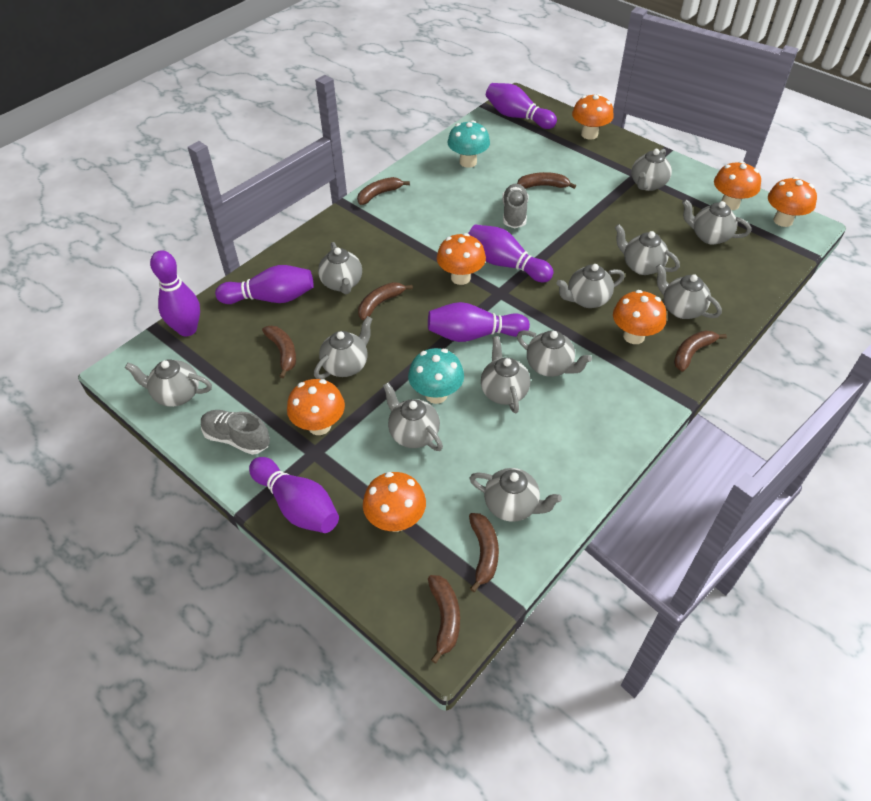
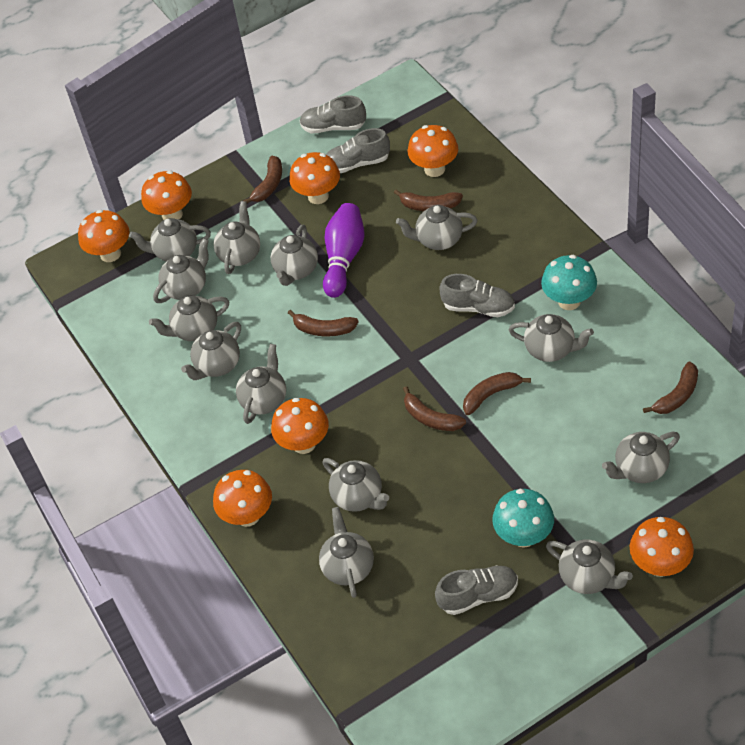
brown banana: [262,326,296,378] [357,177,410,205] [358,282,413,320] [428,575,460,664] [469,513,499,592] [517,172,576,189] [674,331,727,372] = 7 -> [243,156,282,203] [288,310,359,336] [394,190,463,211] [403,386,466,431] [463,372,531,415] [643,361,698,414] = 6
grey shoe: [201,410,270,455] [502,184,528,228] = 2 -> [299,96,366,133] [326,128,390,173] [435,565,518,615] [439,274,515,317] = 4
grey teapot: [125,360,212,407] [314,316,372,379] [318,242,362,294] [383,383,443,451] [469,468,562,522] [481,336,530,414] [517,330,592,377] [556,264,625,308] [615,224,680,275] [631,149,672,191] [656,264,722,319] [682,199,751,245] = 12 -> [129,218,211,261] [149,296,229,341] [153,238,209,303] [181,322,241,380] [214,201,260,274] [236,344,286,424] [271,225,318,286] [319,507,374,598] [323,458,389,512] [396,205,478,250] [509,314,594,362] [546,539,633,594] [602,432,680,483] = 13
purple bowling pin: [150,250,200,336] [215,265,314,304] [249,457,339,533] [428,302,530,342] [468,225,554,282] [486,83,557,129] = 6 -> [323,203,364,298] = 1

